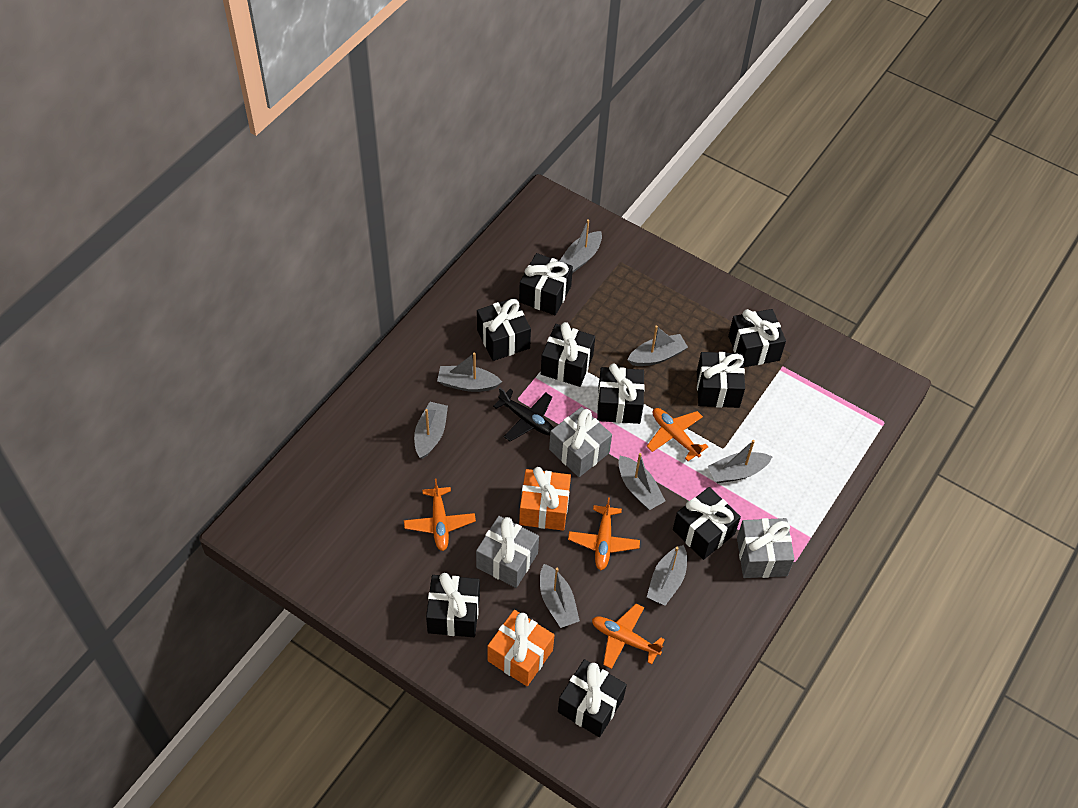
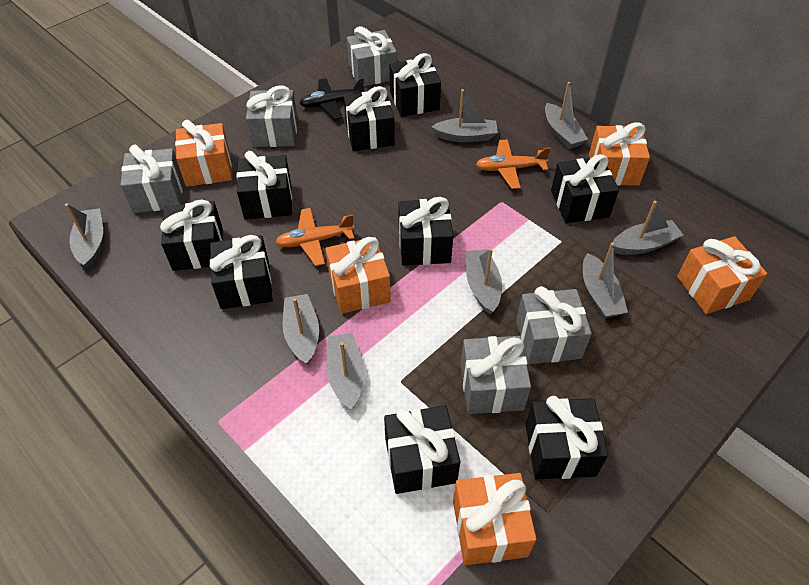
grey gift: [476,516,539,588] [549,407,612,477] [737,518,795,578] = 3 -> [121,144,182,213] [246,86,298,147] [347,26,397,86] [460,336,531,414] [516,286,592,364] = 5
orange gift: [488,610,554,686] [519,467,571,531] = 2 -> [175,120,232,187] [326,237,391,314] [453,473,537,565] [589,122,650,186] [677,236,767,314] = 5
orange plane: [404,478,476,551] [568,497,640,570] [592,603,665,669] [646,408,708,461] = 4 -> [275,208,355,266] [476,139,551,189] = 2

